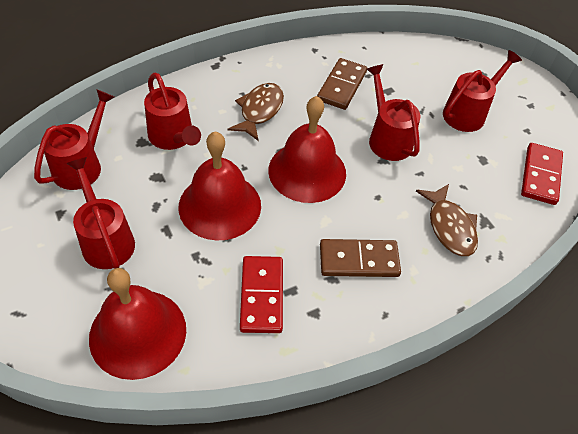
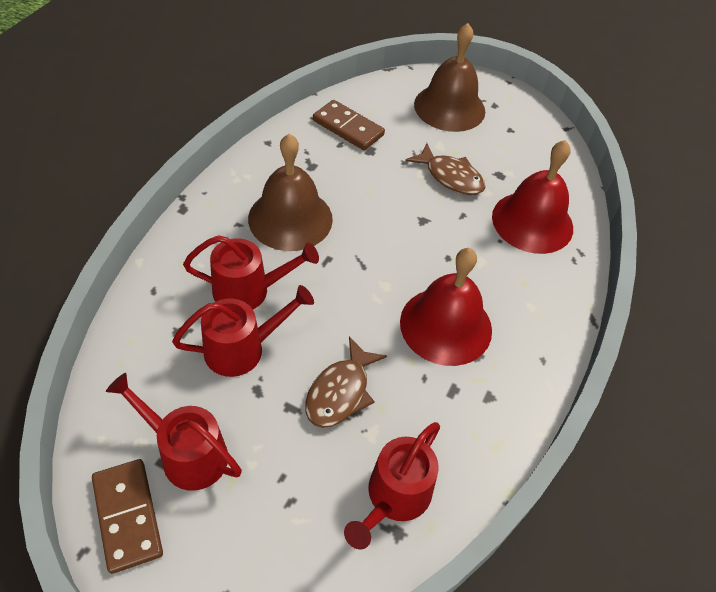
brown bell: none = 0 -> [248,134,333,251] [414,23,485,132] = 2
red bell: [89,268,186,380] [179,131,261,241] [268,96,346,203] = 3 -> [400,248,492,366] [492,140,573,254] = 2
red domino: [240,256,283,333] [521,143,563,205] = 2 -> none = 0
red watering can: [34,89,114,190] [66,157,135,269] [144,73,201,150] [367,64,421,161] [443,50,522,132] = 5 -> [106,373,242,491] [172,285,314,377] [183,235,319,309] [344,422,440,549] = 4

